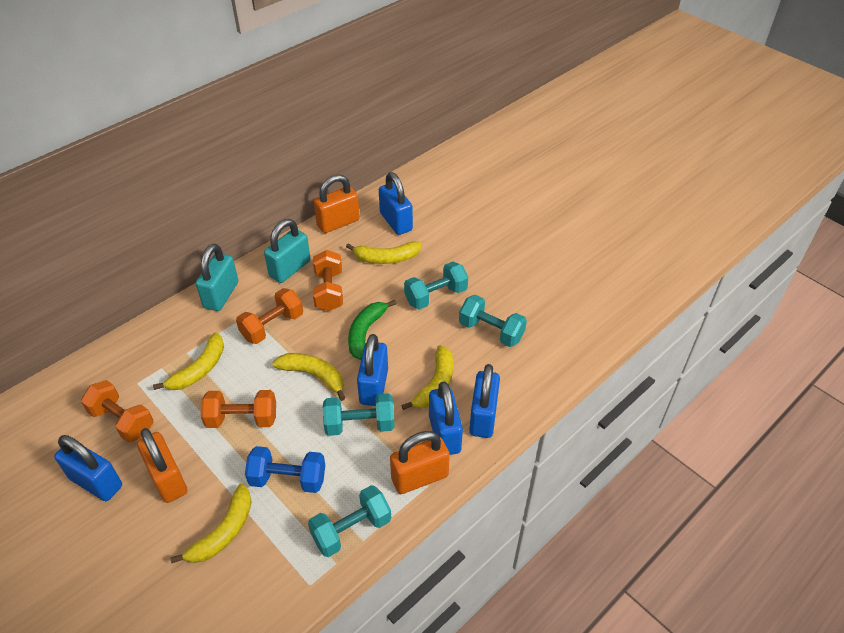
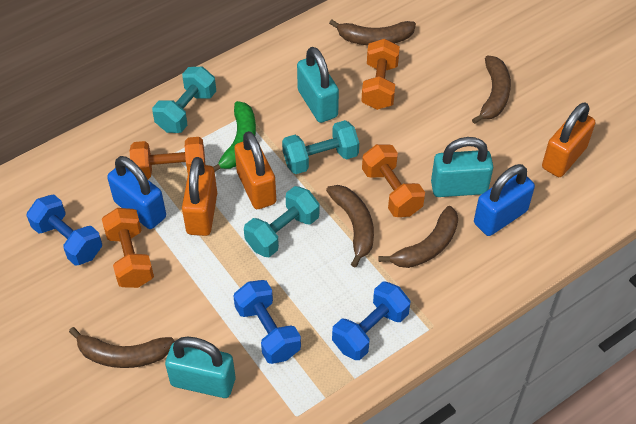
blue dumbbell: [245,446,325,493] = 1 -> [27,195,102,266] [233,280,301,364] [332,281,410,360] = 3
blue padlock: [54,435,122,501] [357,334,388,406] [379,172,413,235] [429,381,463,455] [469,364,500,438] = 5 -> [107,156,166,229] [474,164,535,236] = 2
brown banana: none = 0 -> [69,327,175,368] [326,185,374,268] [329,20,416,45] [378,206,458,268] [472,55,511,124] = 5
turquoise dumbbell: [308,485,391,557] [323,393,395,436] [404,261,468,310] [459,295,527,347] = 4 -> [152,67,216,133] [244,186,319,257] [282,120,359,174] = 3
turquoise padlock: [196,244,238,311] [264,219,311,283] = 2 -> [165,337,235,398] [297,47,339,123] [431,137,493,197] = 3
yellow banana: [153,332,224,390] [170,484,252,563] [272,353,345,401] [346,241,422,264] [401,345,453,410] = 5 -> none = 0

